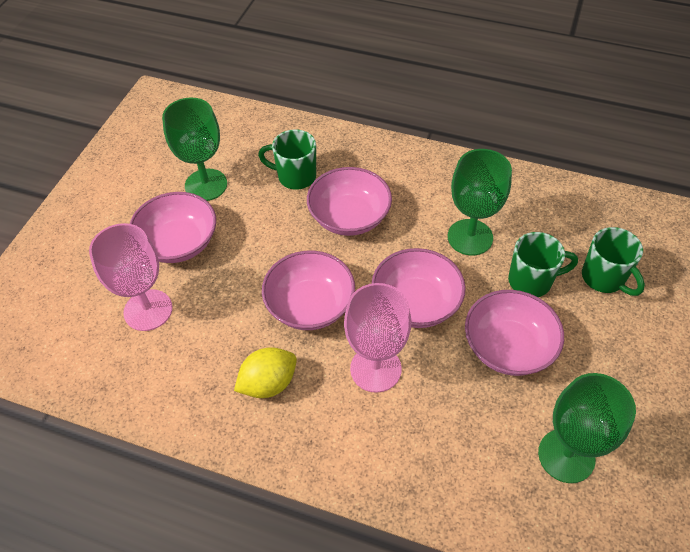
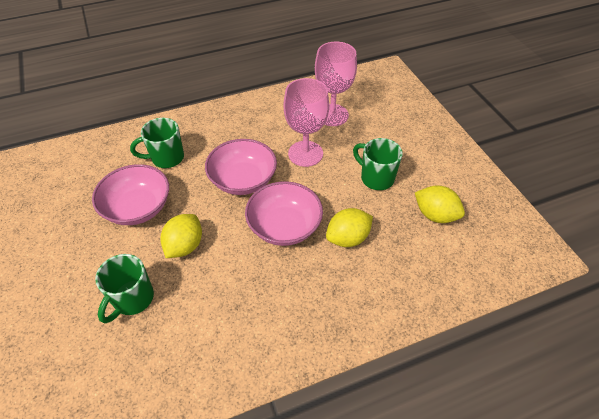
green goblet: [162,97,227,201] [448,149,512,256] [538,373,636,483] = 3 -> none = 0
pink bowl: [130,192,216,263] [262,250,355,330] [307,167,392,236] [371,248,466,328] [465,290,564,376] = 5 -> [92,164,169,225] [205,139,277,195] [245,181,323,246] = 3
yellow lemon: [234,347,297,398] = 1 -> [160,214,202,258] [326,208,373,247] [415,185,465,223] = 3

